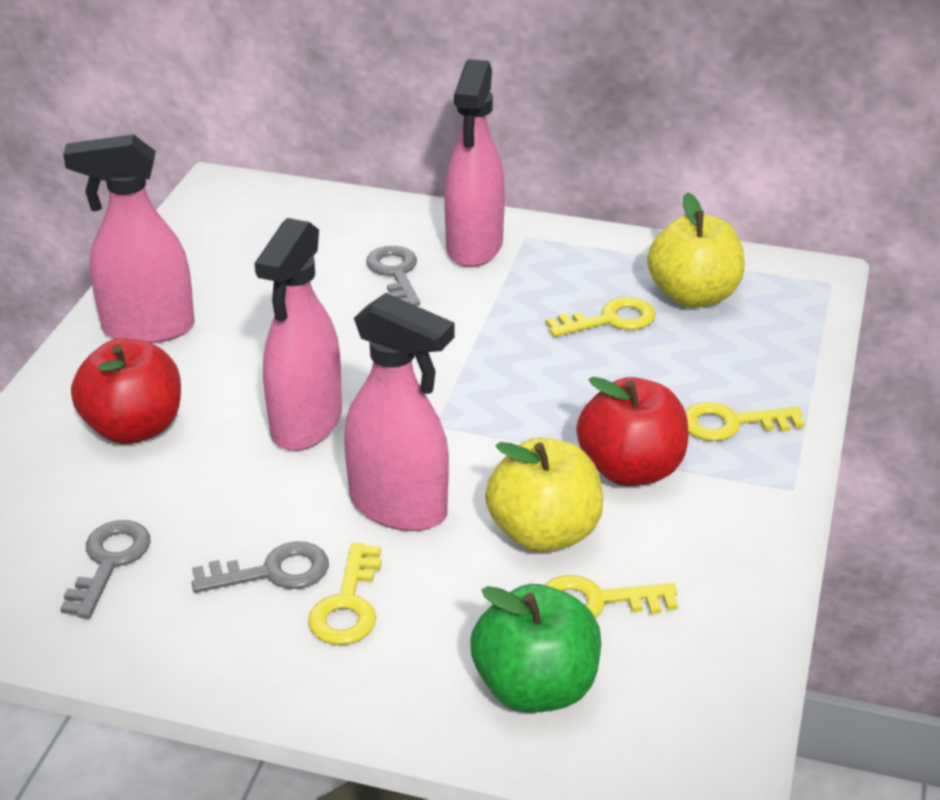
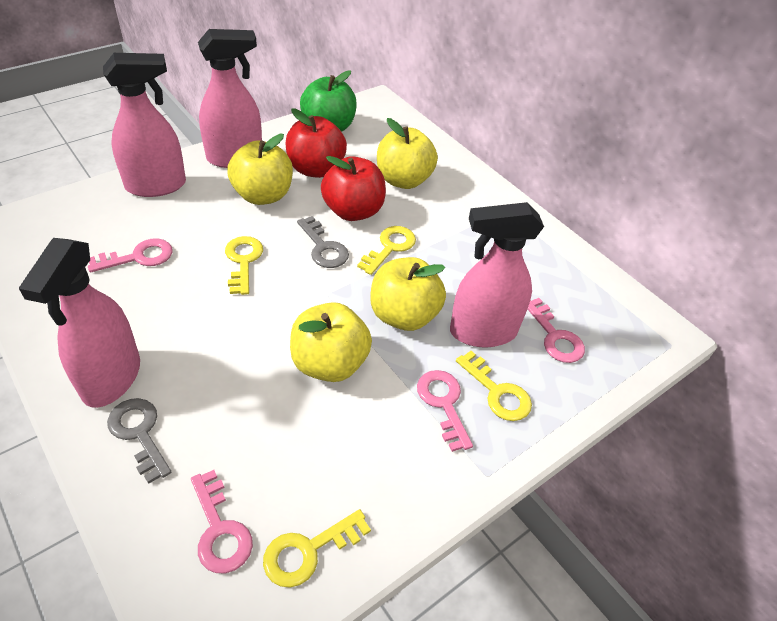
grey key: [60,520,151,619] [191,542,329,593] [366,246,420,306] = 3 -> [107,398,171,484] [297,216,349,268] = 2
pink key: none = 0 -> [88,238,173,273] [191,470,253,573] [417,370,473,452] [527,298,585,363] = 4
yellow apple: [485,438,603,552] [647,192,745,308] = 2 -> [227,134,293,205] [290,302,372,382] [370,257,446,331] [377,118,438,189] = 4

